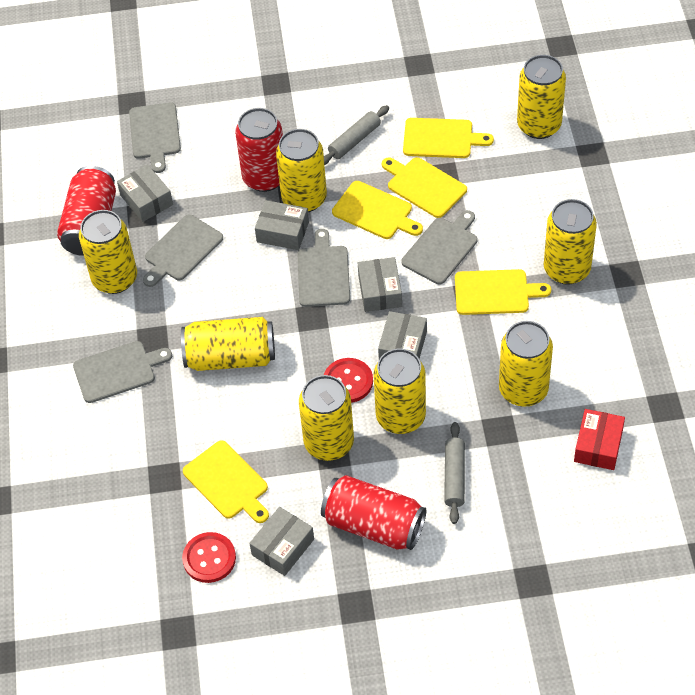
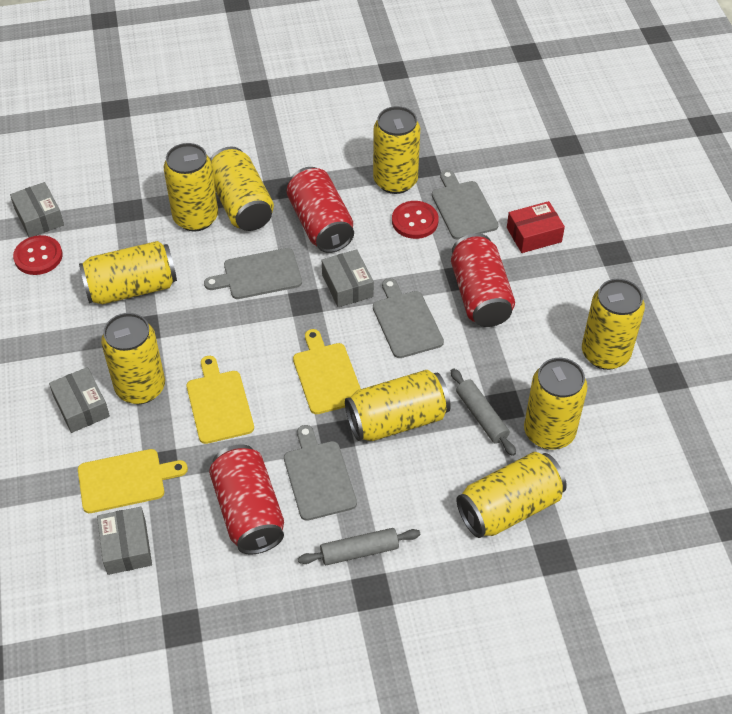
grey box: [117,164,173,222] [249,507,314,576] [255,200,309,250] [358,257,402,312] [378,311,427,359] = 5 -> [10,182,64,237] [49,367,110,433] [97,507,152,575] [322,249,374,307] = 4
grey cutting board: [73,341,172,403] [129,103,181,173] [143,214,223,287] [297,229,350,307] [401,210,477,284] = 5 -> [204,248,302,299] [284,425,357,521] [373,278,444,358] [432,170,499,240] = 4
yellow can: [79,210,137,294] [181,317,275,371] [276,129,327,212] [299,375,354,461] [374,349,426,434] [499,321,553,407] [517,55,566,139] [544,199,597,285] = 8 -> [79,241,177,304] [101,313,165,404] [164,143,218,232] [210,146,274,231] [345,370,451,441] [373,106,420,194] [456,452,567,538] [524,358,587,450] [582,279,645,370] = 9
yellow cutting board: [183,440,269,523] [332,181,423,239] [382,157,467,218] [403,118,494,158] [455,269,551,315] = 5 -> [78,449,188,513] [187,356,254,444] [293,329,361,414] = 3

